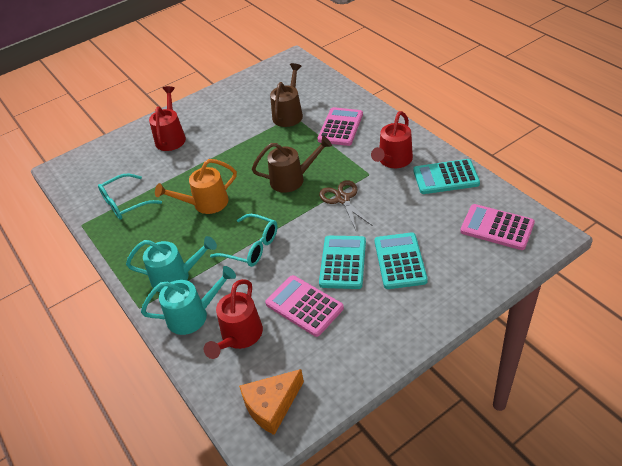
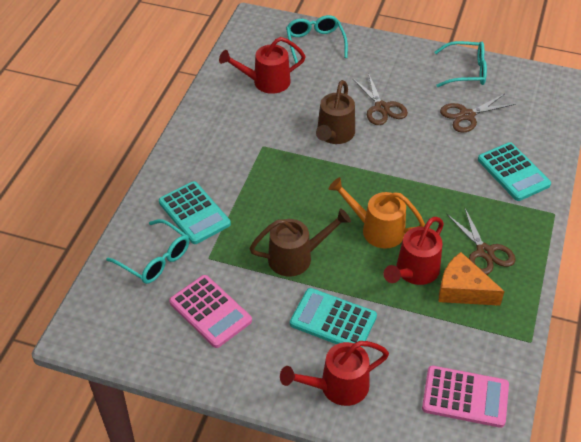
brown scissors: [319,180,373,230] = 1 -> [352,73,408,125] [440,94,515,133] [447,207,516,275] = 3
pink calculator: [265,275,344,337] [318,107,363,146] [460,204,535,250] = 3 -> [169,275,252,348] [422,366,509,428] = 2
turquoise glasses: [98,173,162,220] [210,214,277,267] = 2 -> [106,219,189,284] [286,15,348,64] [434,41,487,87] = 3
turquoise watering can: [126,236,217,292] [141,266,236,335] = 2 -> none = 0

